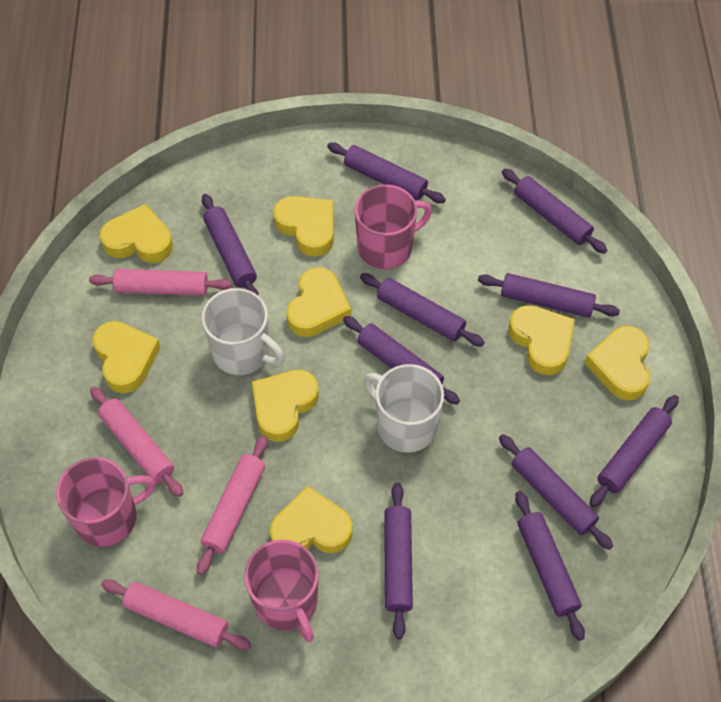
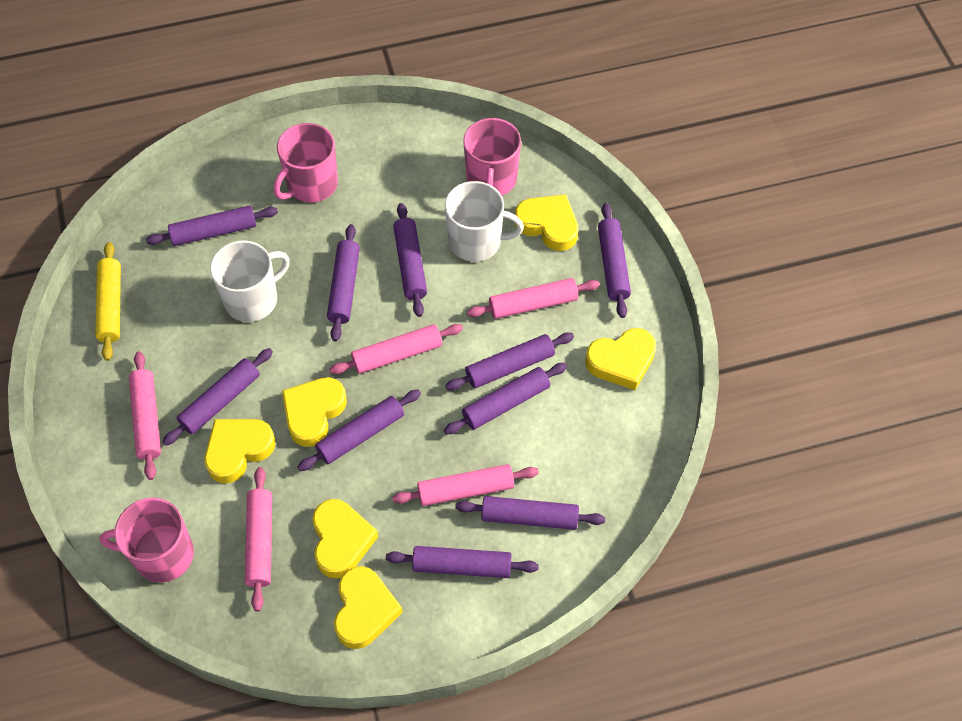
pink rolling pin: [89,269,232,296] [90,387,183,497] [101,579,251,650] [197,435,268,575] = 4 -> [129,351,161,480] [245,467,272,612] [329,324,463,374] [392,464,539,506] [467,278,600,319] = 5
yellow heart: [93,321,161,393] [100,204,173,263] [252,370,319,442] [270,486,353,553] [273,196,334,257] [286,267,351,337] [508,305,575,375] [584,326,650,400] = 8 -> [205,419,276,483] [282,377,347,447] [312,499,378,578] [334,566,403,649] [515,194,578,251] [585,328,657,390] = 6
yellow rolling pin: none = 0 -> [95,242,121,361] = 1

